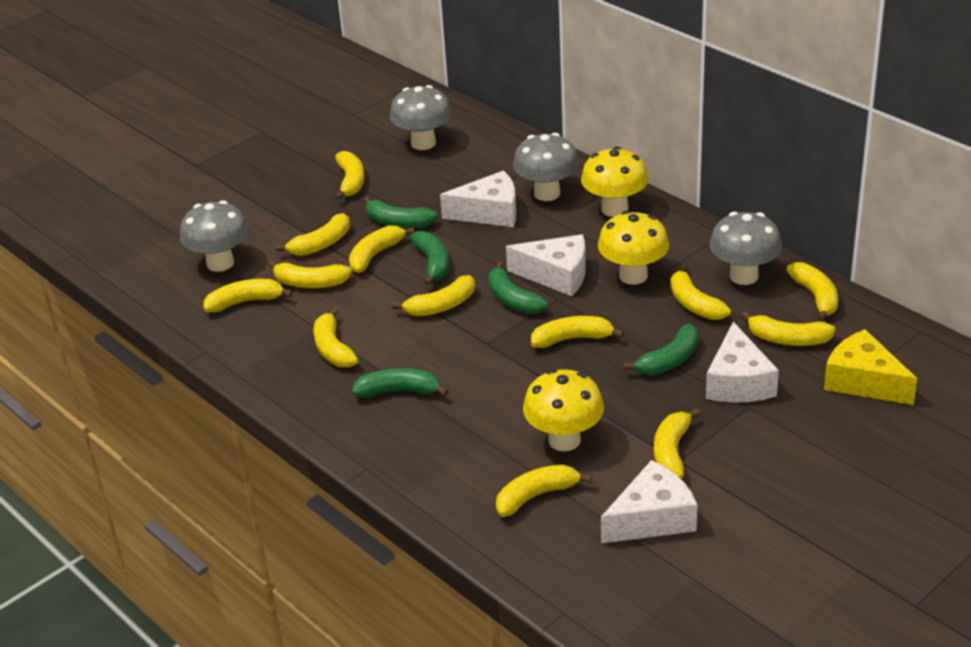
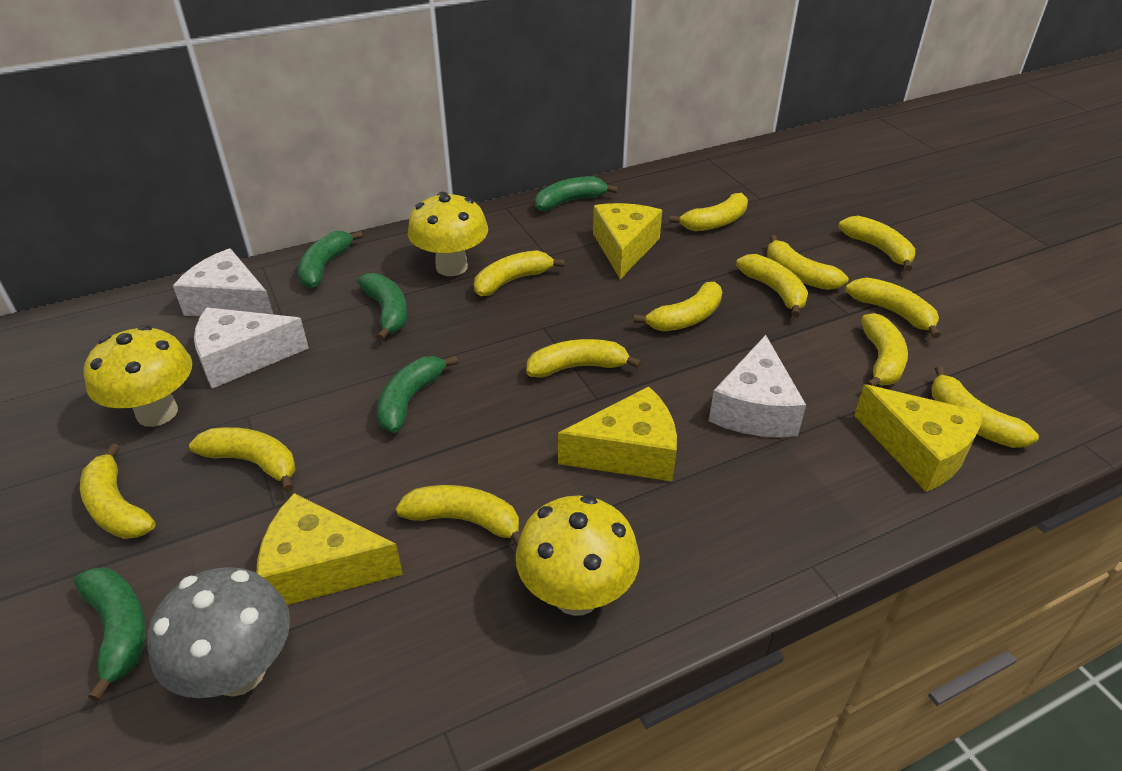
grey mushroom: [180,200,249,272] [390,85,452,150] [513,133,579,201] [709,212,782,285] = 4 -> [147,567,290,698] = 1
white cheese: [440,171,516,227] [506,234,586,296] [601,460,697,544] [706,322,779,403] = 4 -> [173,248,273,317] [194,307,309,389] [709,335,806,437] = 3
yellow cheese: [824,329,917,405] = 1 -> [257,493,403,605] [558,386,677,482] [593,203,662,279] [854,384,983,492] = 4

